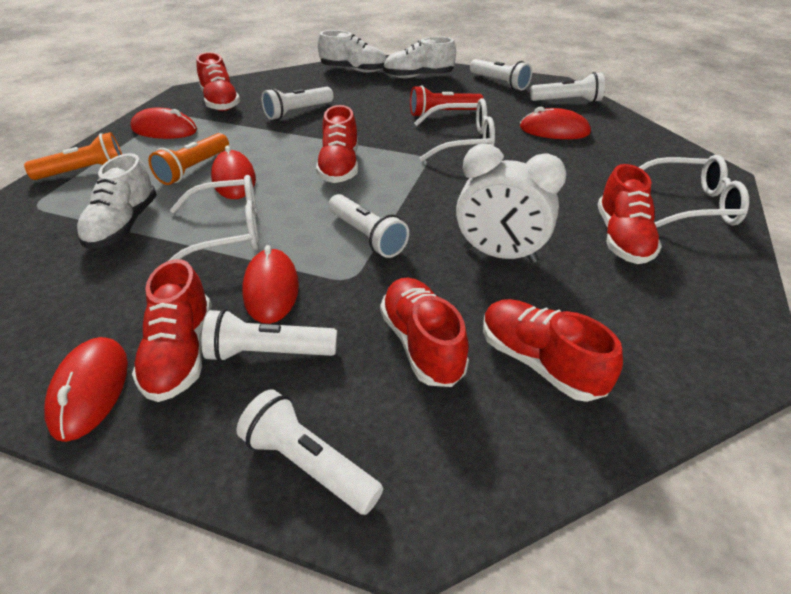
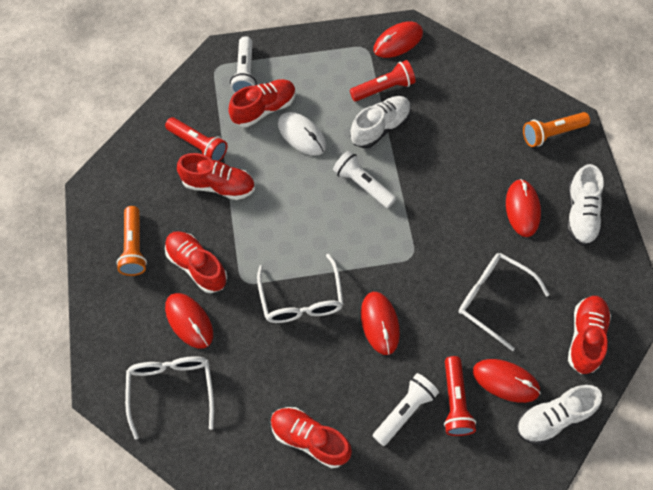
red flashlight: [410,85,484,117] = 1 -> [165,117,227,162] [350,60,415,101] [444,356,476,436] = 3
red shoe: [132,259,211,402] [196,52,240,111] [316,105,358,183] [380,278,469,387] [483,299,623,402] [598,164,662,264] = 6 -> [165,231,227,293] [177,153,255,200] [228,79,296,127] [271,407,352,468] [568,296,611,374] = 5
white clock: [456,144,566,263] = 1 -> none = 0
white flashlight: [201,309,337,362] [236,389,383,515] [261,87,333,120] [328,194,409,258] [470,59,532,90] [530,72,605,103] = 6 -> [230,36,257,93] [333,151,396,208] [373,373,439,446] = 3
white mouse: none = 0 -> [278,112,326,156] = 1

